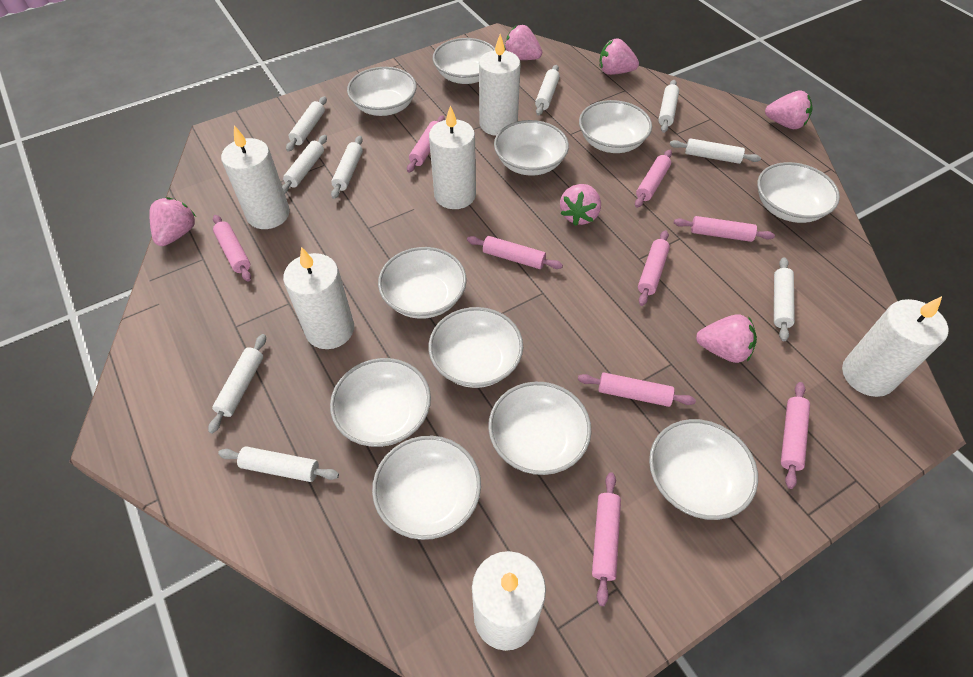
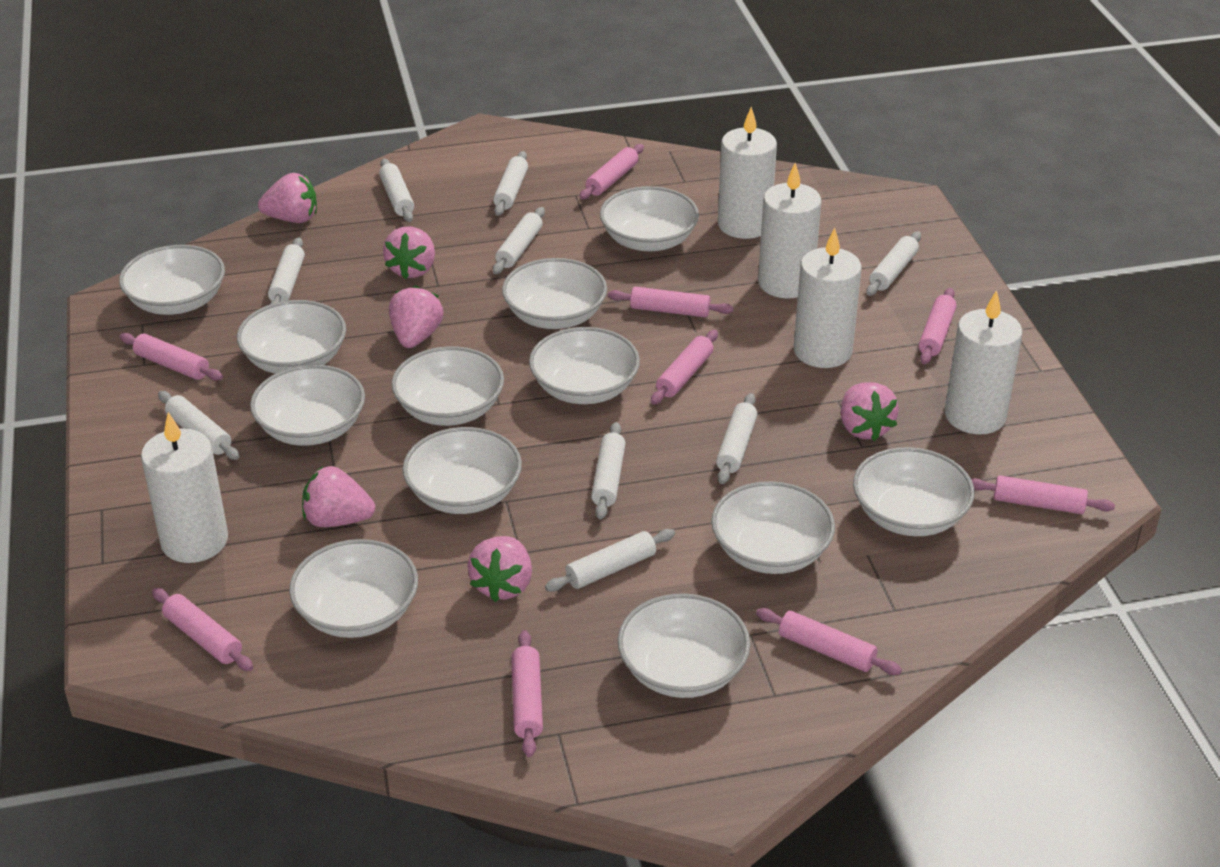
white bowl: [330,358,431,447] [347,67,417,116] [372,436,481,540] [378,247,467,319] [429,307,523,388] [433,38,495,84] [488,382,591,475] [494,120,569,176] [579,100,652,153] [649,419,758,520] [757,162,840,223] = 11 -> [119,245,225,315] [237,300,346,374] [250,365,365,446] [289,539,418,638] [391,346,504,426] [403,427,522,514] [502,258,607,329] [529,327,640,404] [600,186,699,251] [618,594,750,698] [711,481,835,574] [853,447,975,536] = 12
white candle: [221,125,290,229] [283,247,354,349] [429,105,476,209] [472,551,546,651] [479,34,521,136] [842,296,949,397] = 6 -> [141,412,228,563] [718,107,777,239] [758,163,822,299] [794,228,862,368] [945,290,1022,434] = 5

